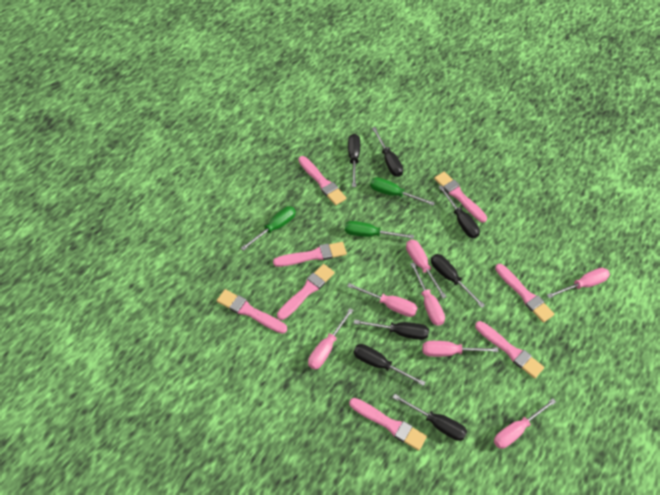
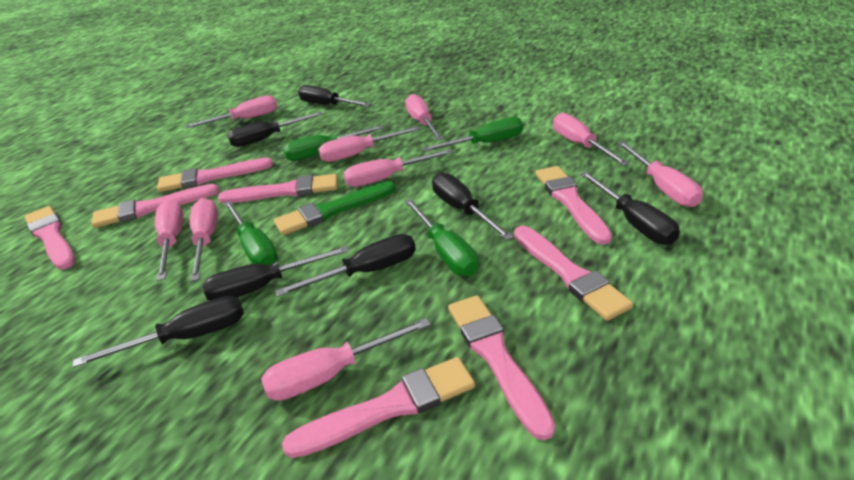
green brush: none = 0 -> [274,181,396,235] = 1
green screwdriver: [241,206,296,251] [345,221,414,239] [370,177,435,206] = 3 -> [224,201,278,265] [283,125,384,161] [404,199,479,276] [422,117,523,152] = 4
pink screwdriver: [308,308,354,370] [347,283,418,317] [406,240,446,298] [410,262,445,326] [422,341,499,357] [494,399,556,449] [547,268,610,298] = 7 -> [155,200,184,281] [185,95,277,129] [190,198,218,281] [261,318,431,401] [318,126,420,162] [344,149,453,187] [405,94,444,140] [553,113,630,166] [617,141,703,207] = 9

